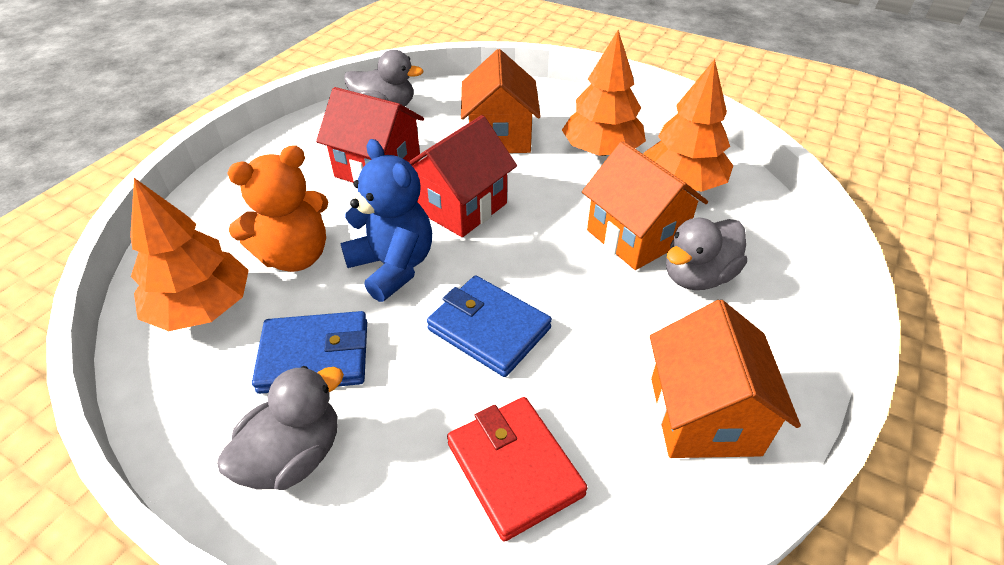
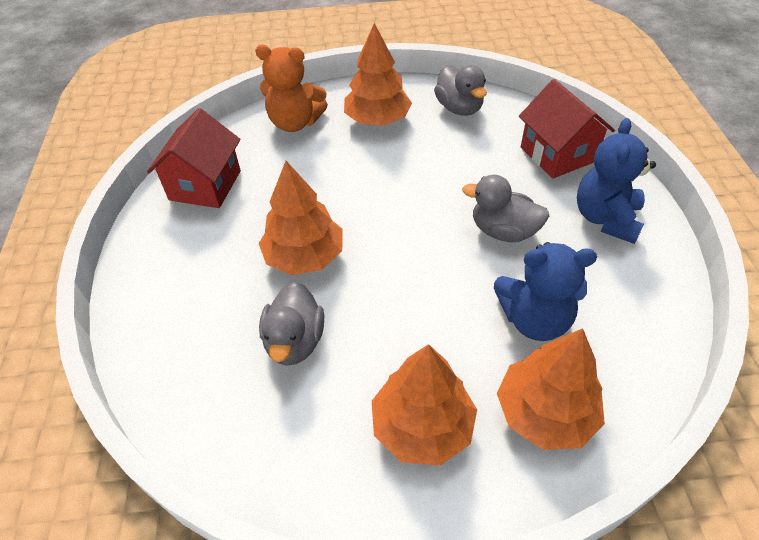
blue teddy bear: [340,139,432,302] = 1 -> [494,242,597,341] [577,118,656,244] = 2
blue wallet: [252,311,367,394] [427,276,552,377] = 2 -> none = 0
orange house: [461,49,541,153] [582,141,708,270] [650,300,801,458] = 3 -> none = 0
orange tree: [130,178,249,331] [562,30,646,156] [644,59,733,192] = 3 -> [259,161,342,275] [344,23,412,126] [372,344,477,466] [497,328,605,450] = 4
red wallet: [447,397,588,542] = 1 -> none = 0

